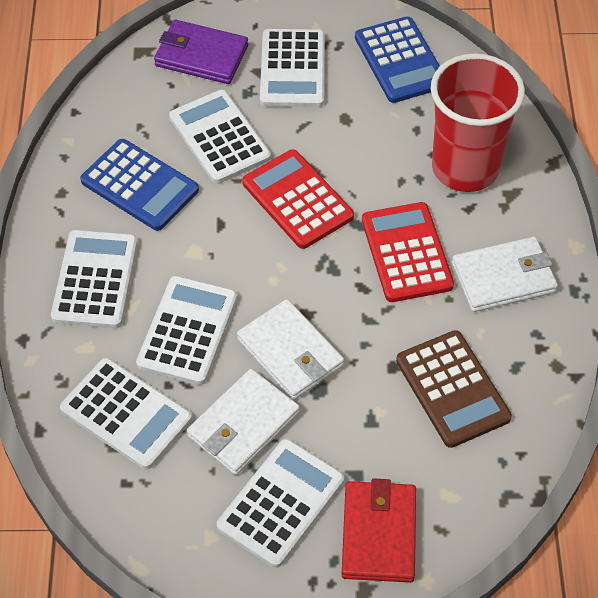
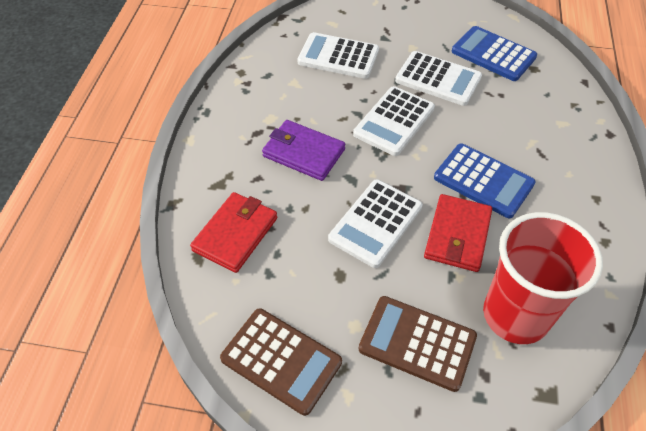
brown calculator: [396,330,512,448] = 1 -> [220,308,342,416] [359,296,477,392] = 2
red calculator: [242,149,354,249] [362,202,454,302] = 2 -> none = 0
red wallet: [342,478,416,583] = 1 -> [190,192,277,273] [424,194,492,272] = 2
white calculator: [51,230,138,328] [60,358,192,470] [136,276,237,385] [169,90,271,184] [217,439,344,568] [260,29,325,107] = 6 -> [298,32,379,79] [328,179,423,268] [353,86,435,156] [395,51,482,106] = 4
white wallet: [187,369,300,475] [237,299,344,400] [452,237,558,312] = 3 -> none = 0

